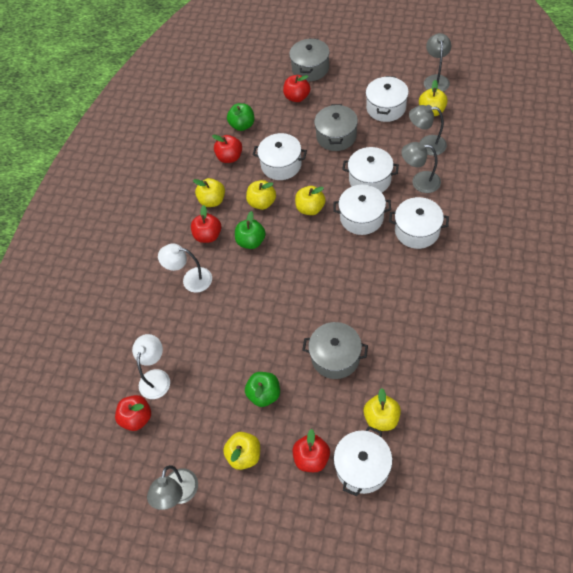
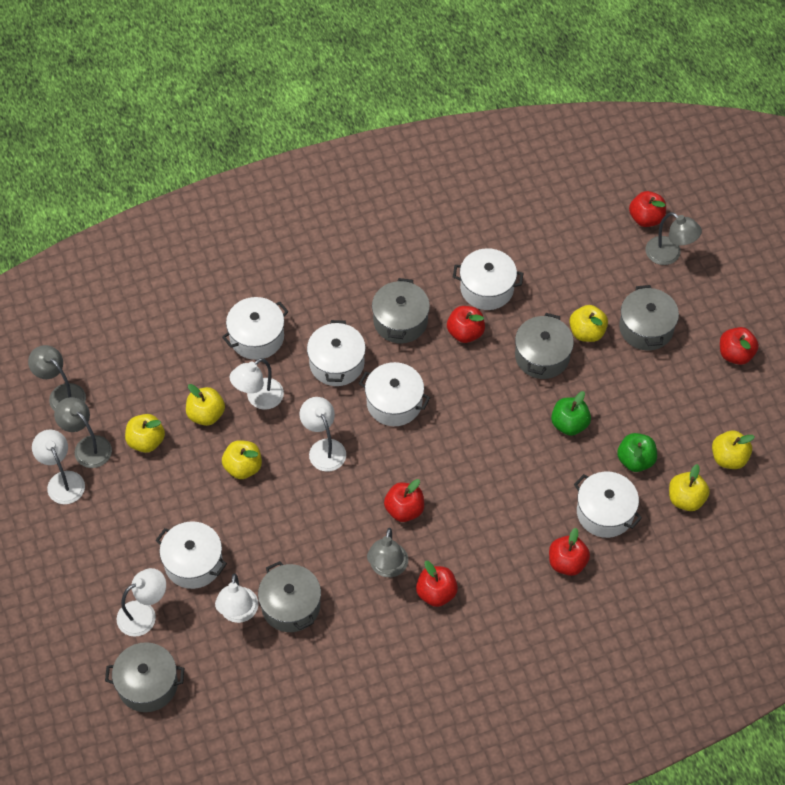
green apple: [227,103,254,131] [235,211,266,249] [245,372,280,407] = 3 -> [551,391,591,436] [617,433,657,472] = 2
grey pot: [289,38,330,81] [302,322,368,379] [314,104,358,151] = 3 -> [105,642,184,712] [258,561,321,632] [372,278,430,344] [515,313,574,379] [619,285,679,350] = 5
red apple: [115,395,151,431] [191,205,221,243] [212,135,242,163] [283,75,310,102] [293,429,330,472] = 5 -> [384,479,424,522] [416,561,458,607] [447,306,485,343] [549,528,590,576] [629,191,666,227] [720,327,759,365] = 6
white lamp: [132,334,170,399] [158,244,212,293] = 2 -> [32,430,85,504] [117,568,166,637] [215,573,258,623] [230,358,284,410] [299,397,346,472] = 5

